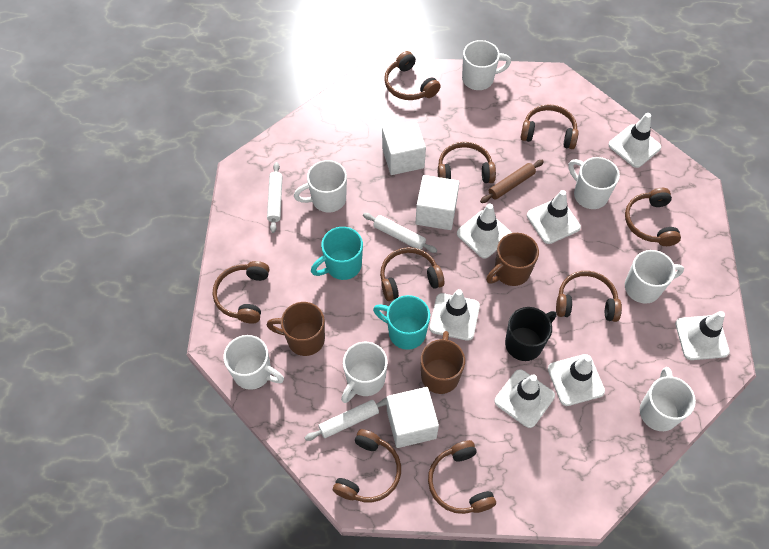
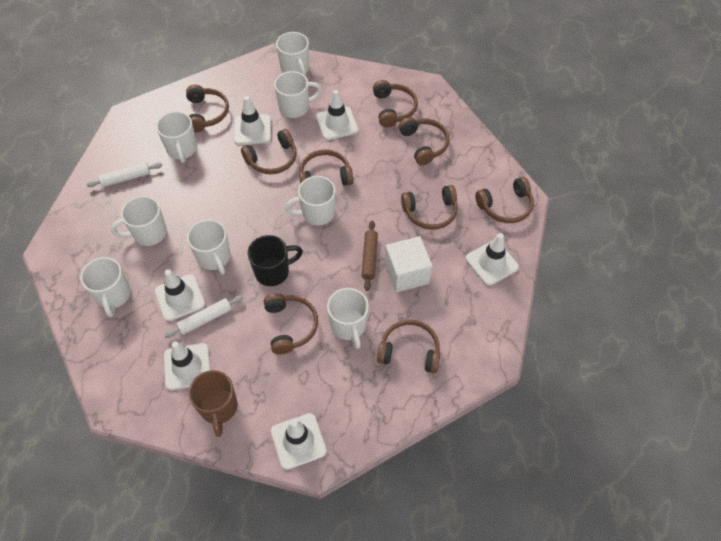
brown mug: [267,302,325,356] [420,331,465,394] [486,233,539,286] = 3 -> [189,370,237,437] = 1
turquoise mug: [311,227,363,280] [373,295,430,350] = 2 -> none = 0
white cube: [382,120,426,175] [387,387,439,448] [416,175,459,230] = 3 -> [385,236,432,293] = 1
white mug: [223,335,284,390] [294,160,347,212] [341,342,388,403] [462,40,511,90] [568,157,620,209] [625,250,684,304] [640,367,696,431] = 7 -> [80,257,131,317] [111,196,167,246] [156,111,197,163] [187,219,230,275] [274,71,322,118] [276,32,309,76] [285,176,336,225] [327,288,369,349] = 8
white rolling pin: [267,162,283,233] [305,397,387,441] [363,213,437,253] = 3 -> [86,163,162,187] [164,295,243,338] = 2
white traffic cone: [430,289,480,341] [457,204,512,259] [494,369,555,428] [527,190,581,244] [548,354,605,406] [609,113,661,168] [675,311,730,360] = 7 -> [155,269,205,321] [164,341,210,390] [234,96,271,145] [271,413,327,470] [316,90,358,140] [466,233,519,286] = 6

